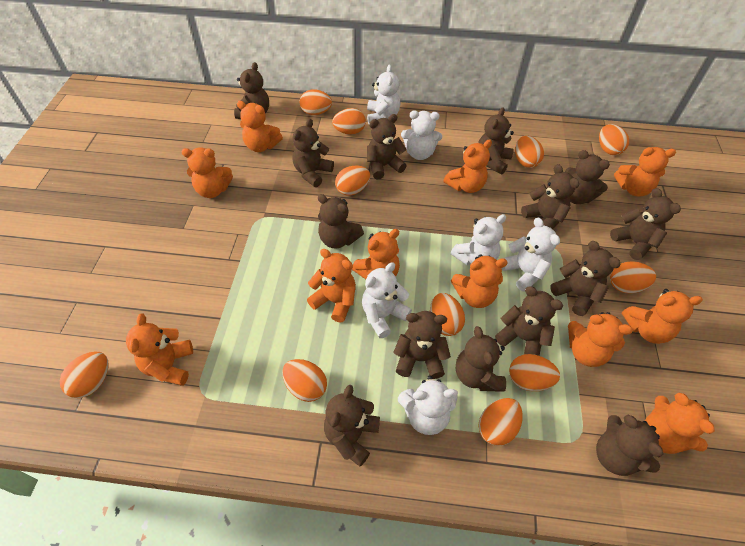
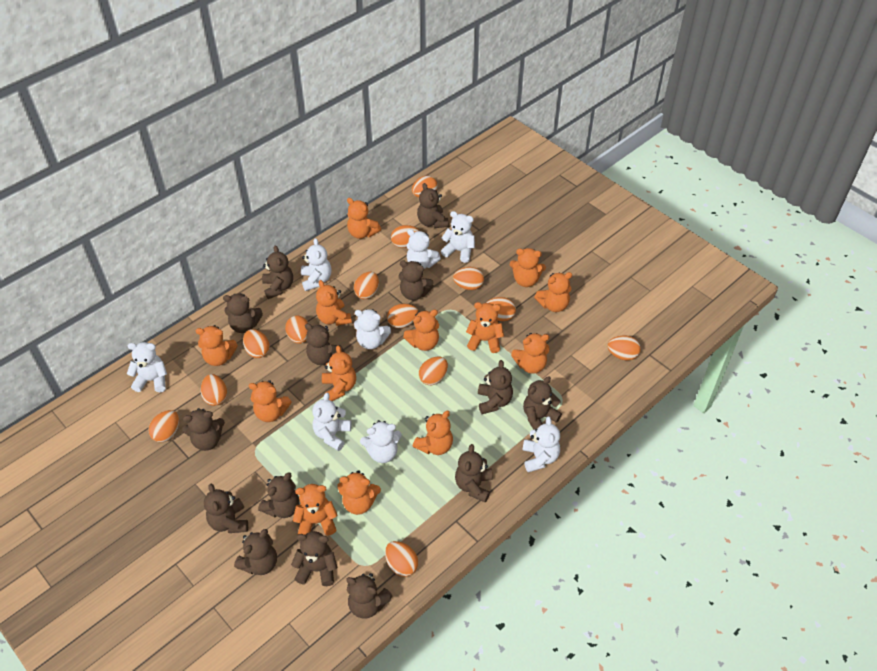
orange egg: [60,352,109,398] [282,359,327,402] [299,89,332,115] [332,108,366,134] [335,166,370,196] [430,293,465,336] [478,398,523,446] [509,354,560,391] [515,136,544,168] [599,124,629,155] [610,261,656,293] = 11 -> [148,410,179,443] [201,374,227,406] [243,329,270,358] [285,316,309,344] [354,272,379,299] [385,541,418,577] [387,304,418,328] [391,225,419,248] [412,176,438,198] [419,356,448,385] [453,267,484,290] [486,297,516,321] [607,336,641,360] = 13
orange teddy bear: [126,314,193,386] [181,147,233,198] [237,101,283,152] [307,249,356,323] [352,229,400,279] [443,140,492,193] [451,254,508,308] [568,312,633,367] [614,147,676,197] [621,289,703,344] [645,393,715,454] = 11 -> [196,325,238,366] [249,380,292,422] [293,484,338,535] [316,280,352,326] [322,345,356,401] [337,470,381,515] [347,198,381,239] [403,309,439,351] [413,411,453,455] [466,302,504,353] [510,248,546,287] [511,333,549,374] [534,272,572,312] = 13
white teddy bear: [362,262,412,338] [367,65,400,124] [398,375,458,435] [401,110,442,160] [451,214,506,265] [501,218,560,292] = 6 -> [127,342,167,392] [301,238,331,291] [313,393,352,451] [354,309,391,349] [360,420,402,463] [406,229,441,269] [441,211,475,263] [522,417,560,472] = 8

